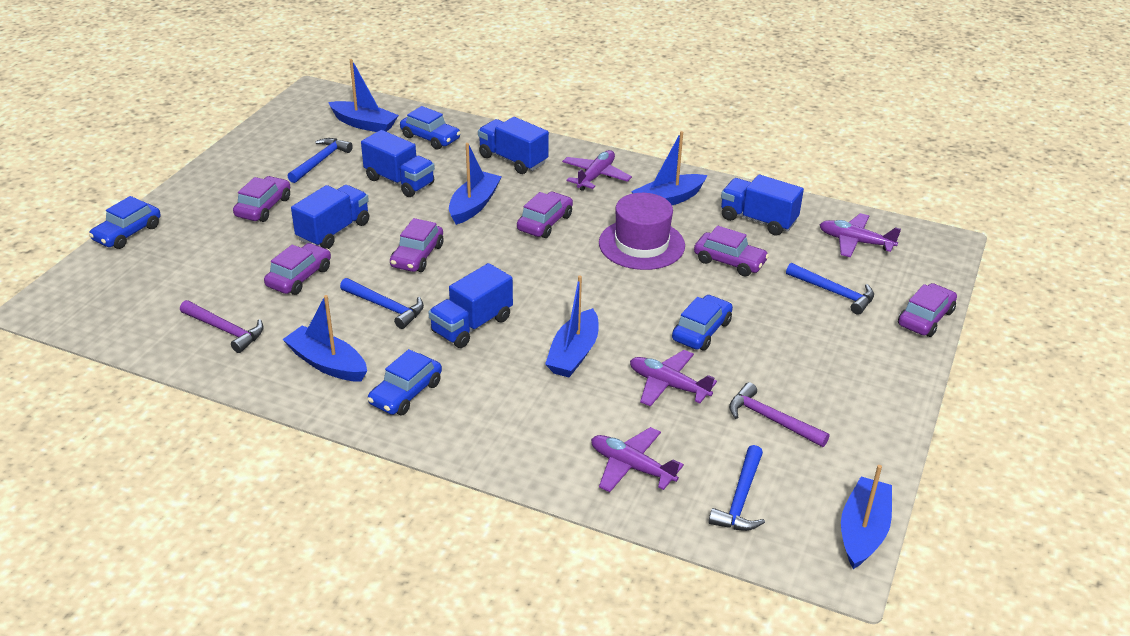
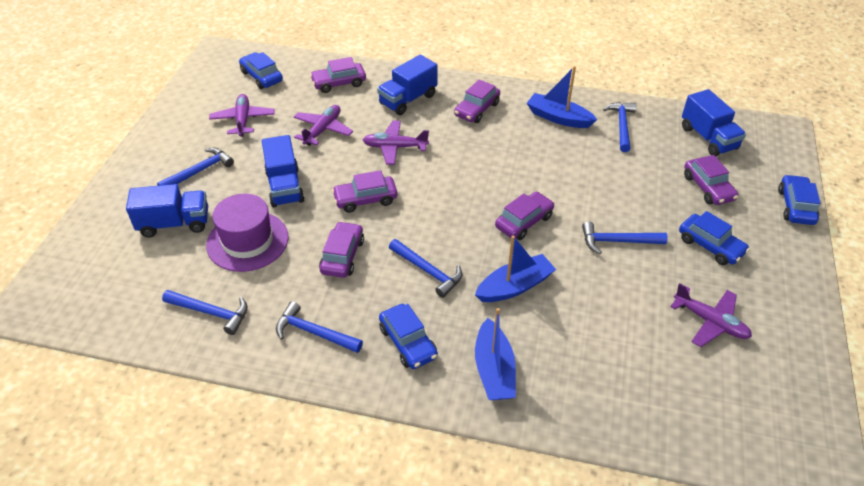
blue boat: [282,295,367,382] [328,59,399,132] [449,143,502,225] [545,275,599,377] [631,131,707,205] [841,465,892,569] = 6 -> [475,235,556,302] [475,308,516,400] [527,66,597,128] = 3
blue hammer: [287,138,353,183] [340,278,424,329] [708,445,765,531] [786,263,874,315] = 4 -> [157,148,234,186] [162,290,248,335] [276,301,363,353] [389,239,462,298] [582,222,668,254] [603,102,636,152] = 6
blue truck: [291,185,369,249] [361,130,435,197] [428,263,513,348] [478,117,549,174] [721,175,804,236] = 5 -> [126,184,208,237] [262,135,304,207] [377,55,437,115] [682,89,746,157] = 4
purple hammer: [180,300,263,353] [729,382,830,447] = 2 -> none = 0

